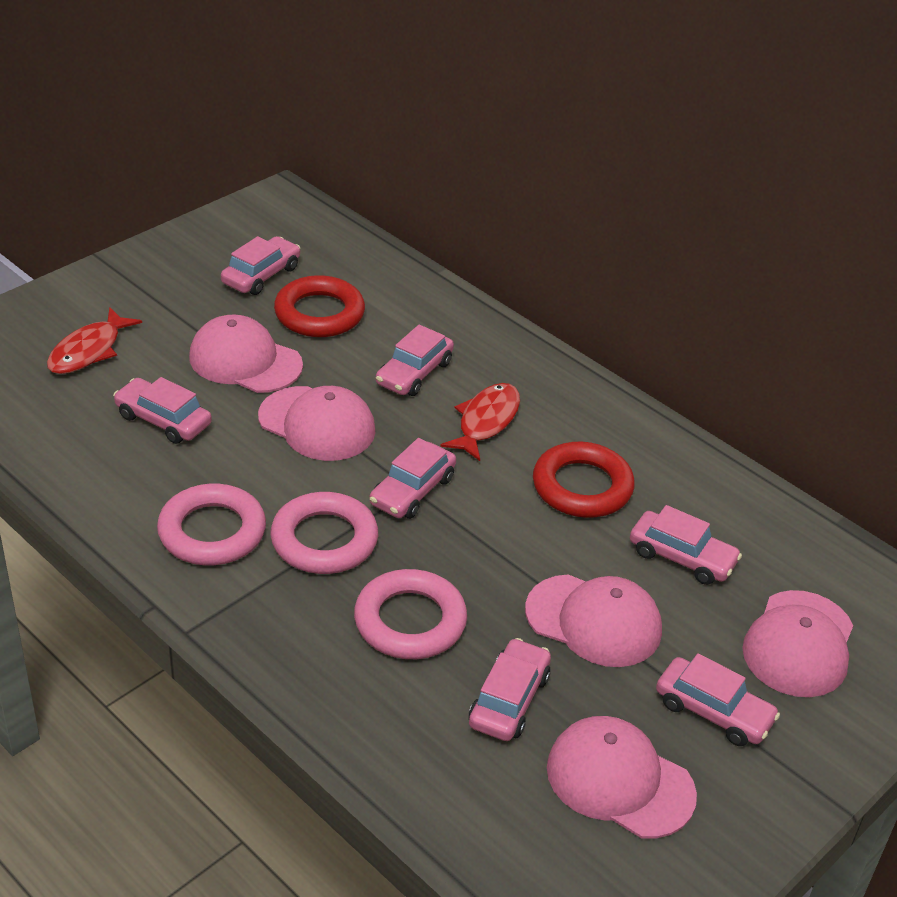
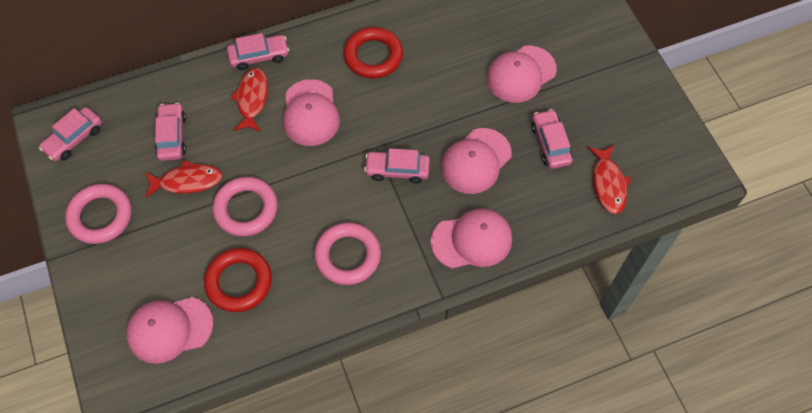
pink car: [113,377,212,444] [221,236,300,295] [369,438,456,519] [376,325,454,396] [469,638,551,741] [630,505,742,585] [656,653,780,746] = 7 -> [39,107,102,161] [155,102,186,161] [227,33,289,70] [364,148,430,183] [531,109,573,169] = 5
red fish: [47,307,142,374] [440,383,520,461] = 2 -> [145,160,223,198] [230,68,268,132] [588,145,631,214] = 3

